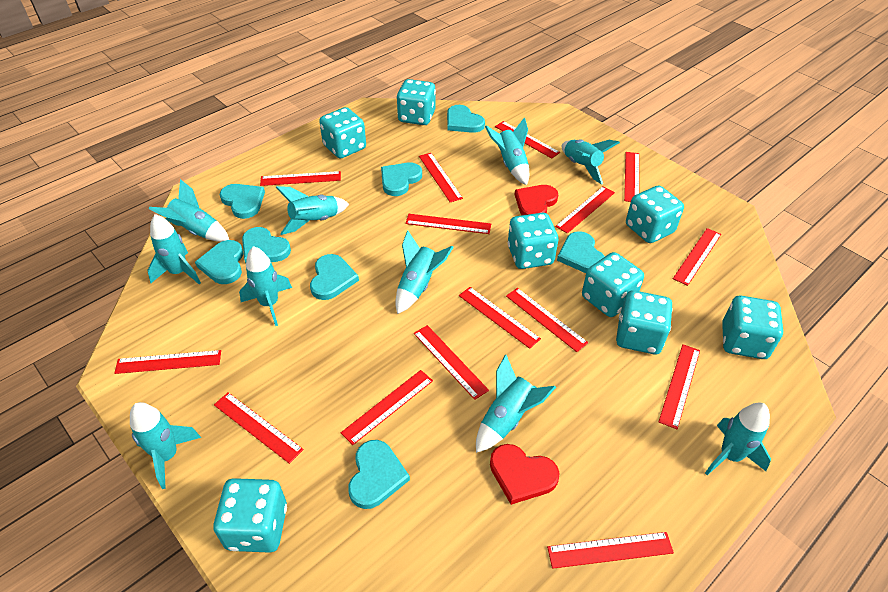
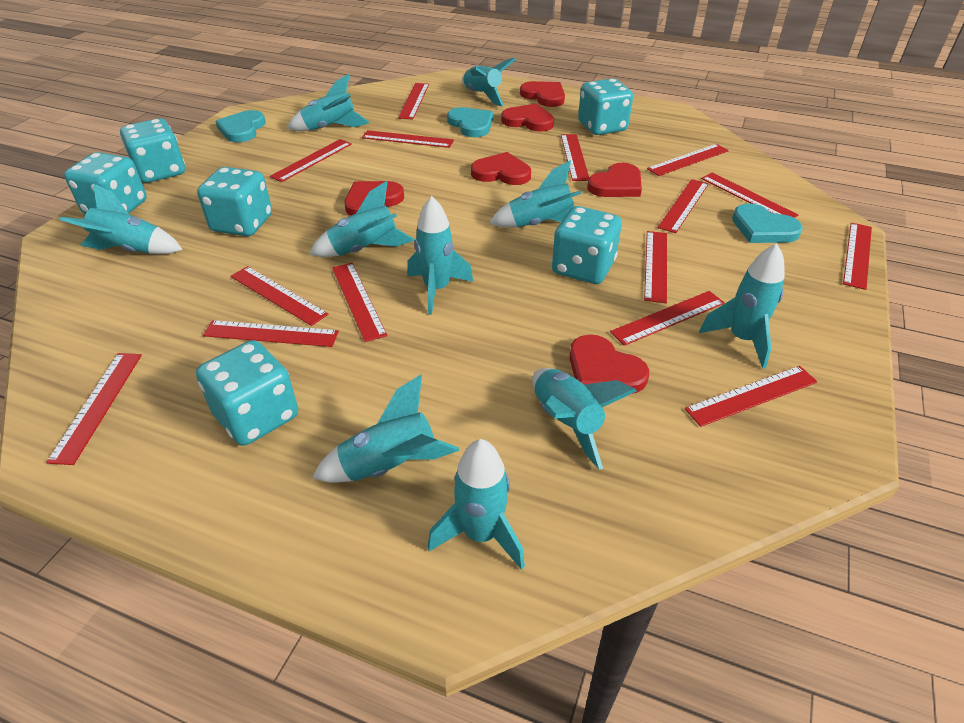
red heart: [490,444,560,505] [514,185,558,215] = 2 -> [345,181,404,216] [471,152,531,185] [501,104,554,132] [520,81,565,107] [569,335,649,394] [587,163,642,197] = 6
turquoise dice: [213,478,287,553] [319,107,366,158] [397,79,436,125] [508,213,559,269] [582,252,644,317] [616,290,673,354] [626,185,684,243] [722,296,783,359] = 8 -> [64,152,147,214] [120,118,185,183] [196,340,298,446] [197,167,272,236] [552,206,622,284] [578,78,633,135] = 6
turquoise heart: [195,240,243,284] [220,184,265,219] [242,227,291,263] [310,254,359,300] [348,440,410,509] [381,163,422,196] [447,105,485,133] [557,231,605,273] = 8 -> [215,110,266,142] [447,107,493,137] [732,203,803,243] = 3

